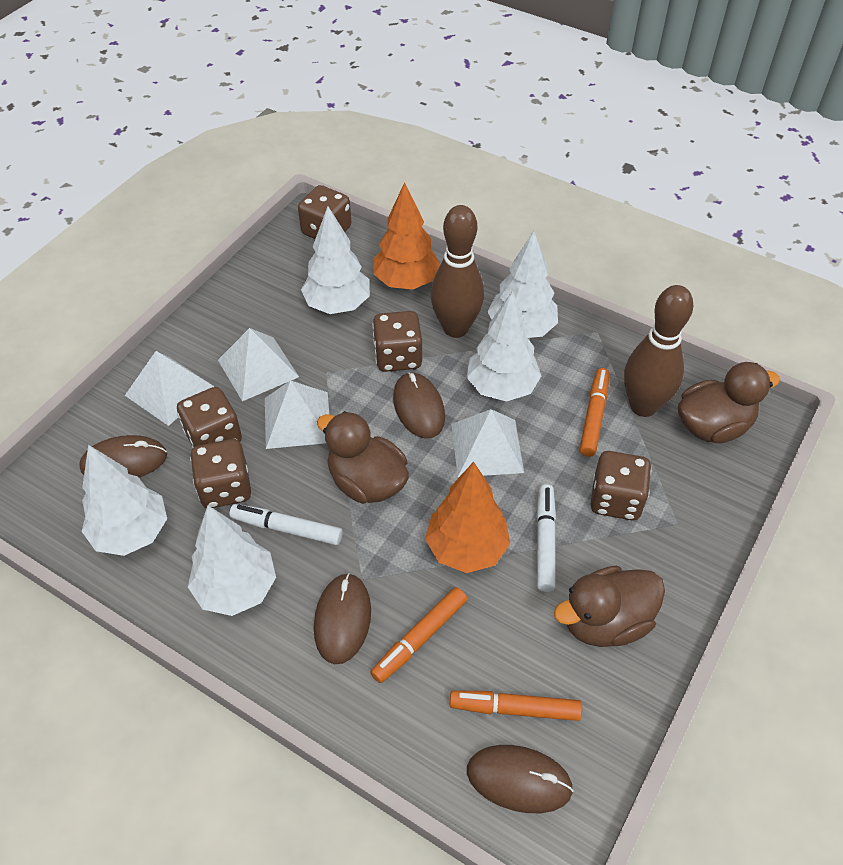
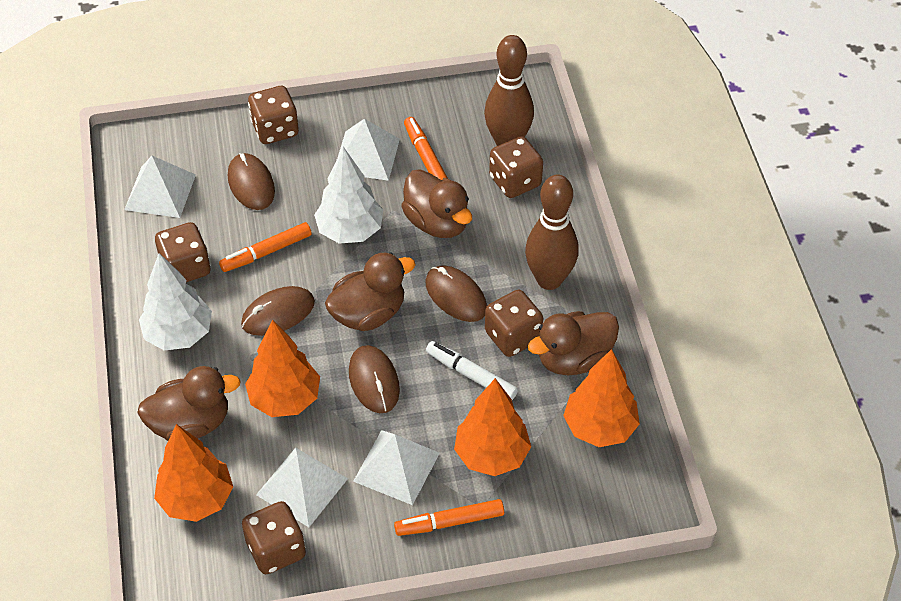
brown duck: [317,411,409,504] [554,566,665,647] [678,362,780,443] = 3 -> [137,366,241,441] [325,252,416,331] [401,169,472,238] [528,311,619,375] = 4
orange tree: [374,182,441,290] [425,462,510,573] = 2 -> [154,424,233,522] [245,320,320,417] [454,378,531,476] [563,349,640,447] = 4
white marker: [229,504,342,545] [536,484,556,592] = 2 -> [426,341,518,400] = 1
white tree: [82,445,167,556] [188,505,276,616] [301,206,370,314] [467,291,541,402] [487,231,558,338] = 5 -> [139,253,212,351] [314,147,383,244] = 2

